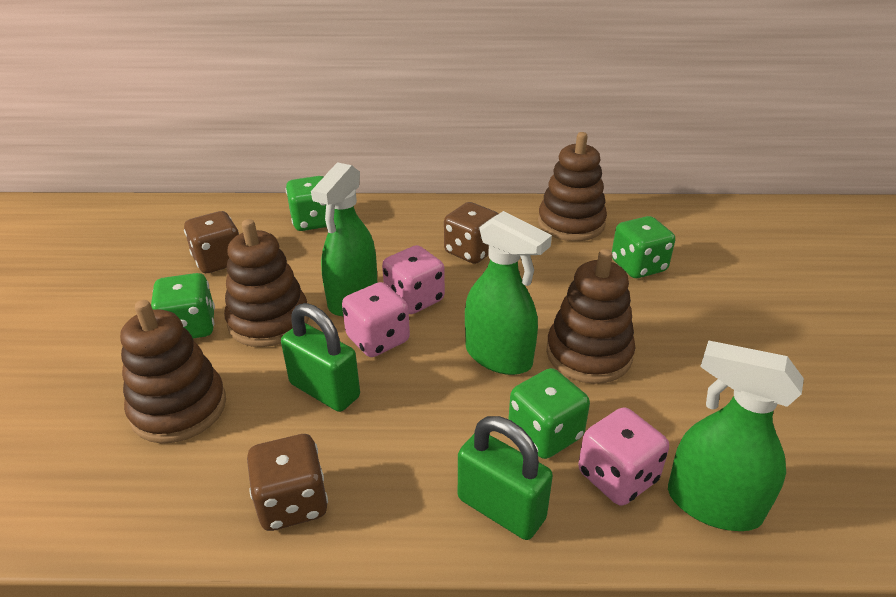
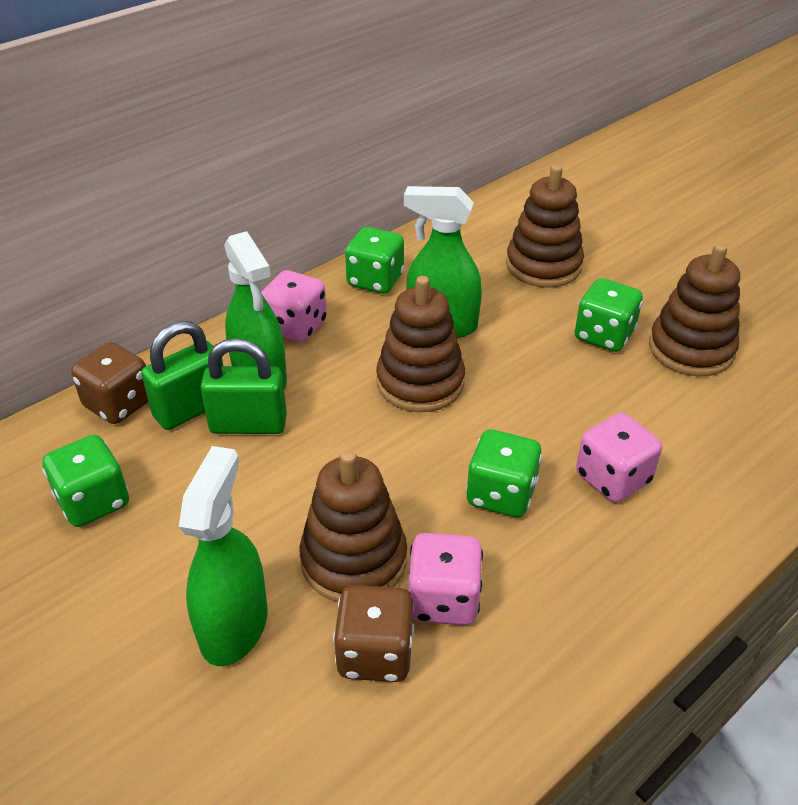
brown dice: [184,211,239,273] [247,434,328,531] [444,202,498,264] = 3 -> [71,342,148,424] [333,585,414,682] = 2

